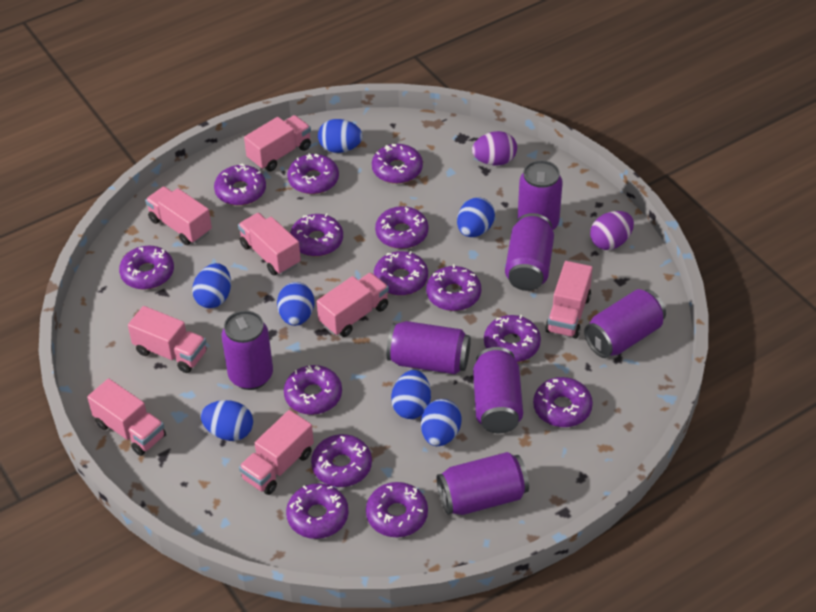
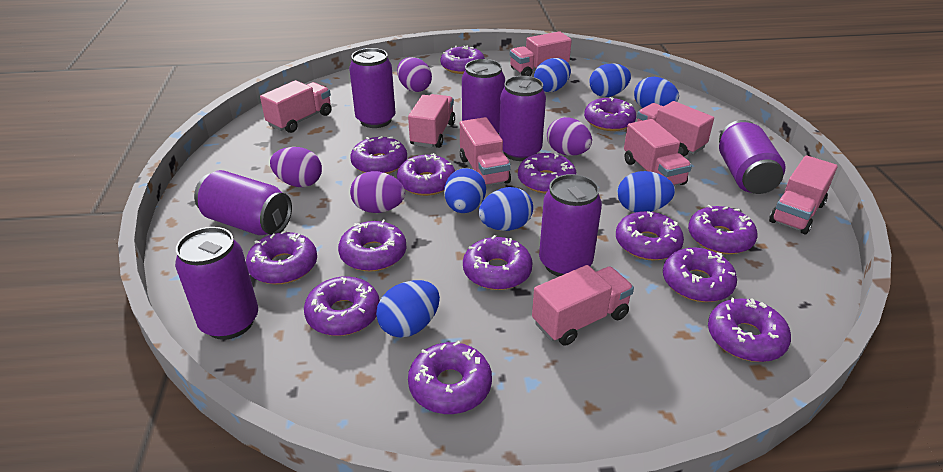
purple egg: [472,131,517,166] [590,211,634,250] = 2 -> [270,147,322,187] [350,171,405,213] [397,57,432,92] [547,117,592,156] = 4

